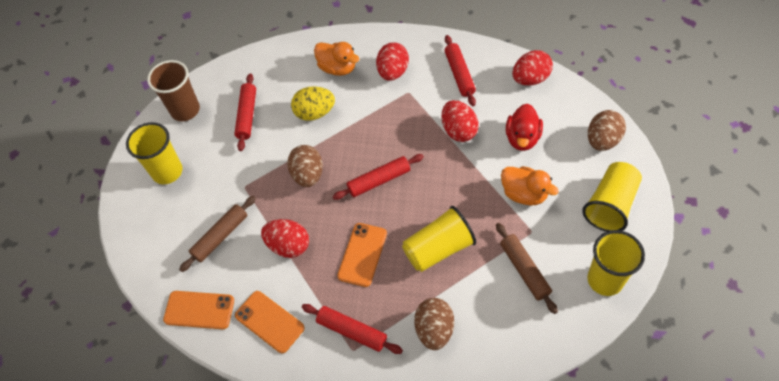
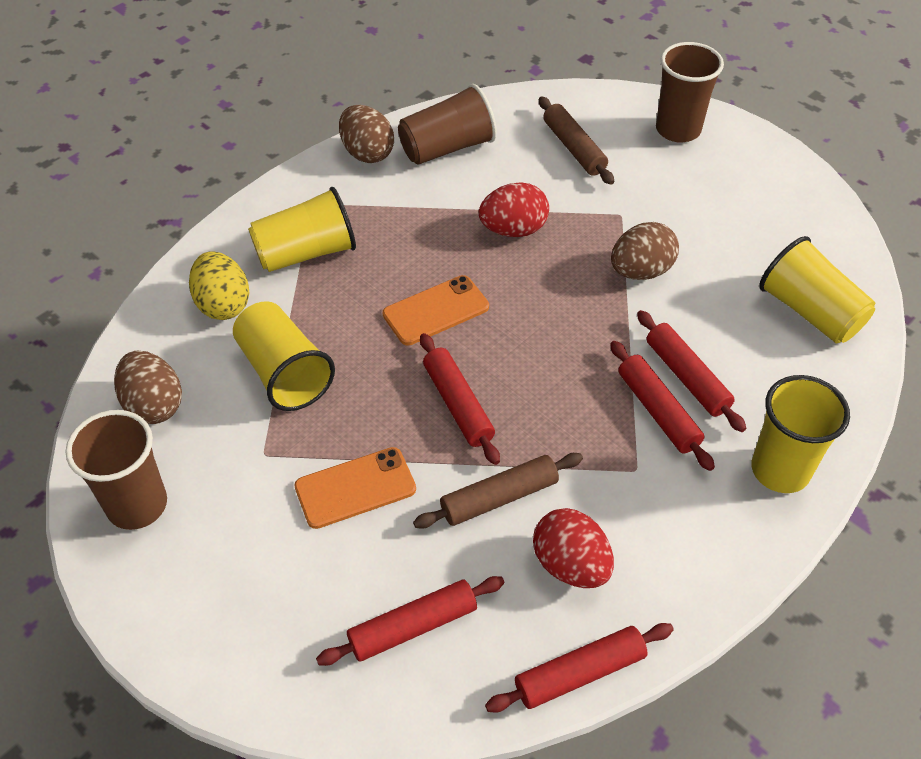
brown cup: [147,60,200,121] = 1 -> [65,410,167,530] [398,84,497,165] [656,42,724,143] = 3
orange duck: [314,42,359,76] [501,166,559,206] = 2 -> none = 0
orange phone: [163,291,234,329] [235,291,305,353] [337,223,387,287] = 3 -> [294,447,416,529] [383,275,489,345] = 2
red duck: [506,104,543,151] = 1 -> none = 0
red egg: [261,219,309,258] [376,42,409,81] [442,100,479,142] [512,50,553,86] = 4 -> [479,183,549,237] [533,508,614,588] = 2
red rolling pin: [234,73,256,151] [302,304,403,354] [333,154,424,200] [444,35,476,106] = 4 -> [316,576,504,666] [420,333,500,465] [485,623,674,713] [610,341,715,471] [637,310,746,432] = 5

